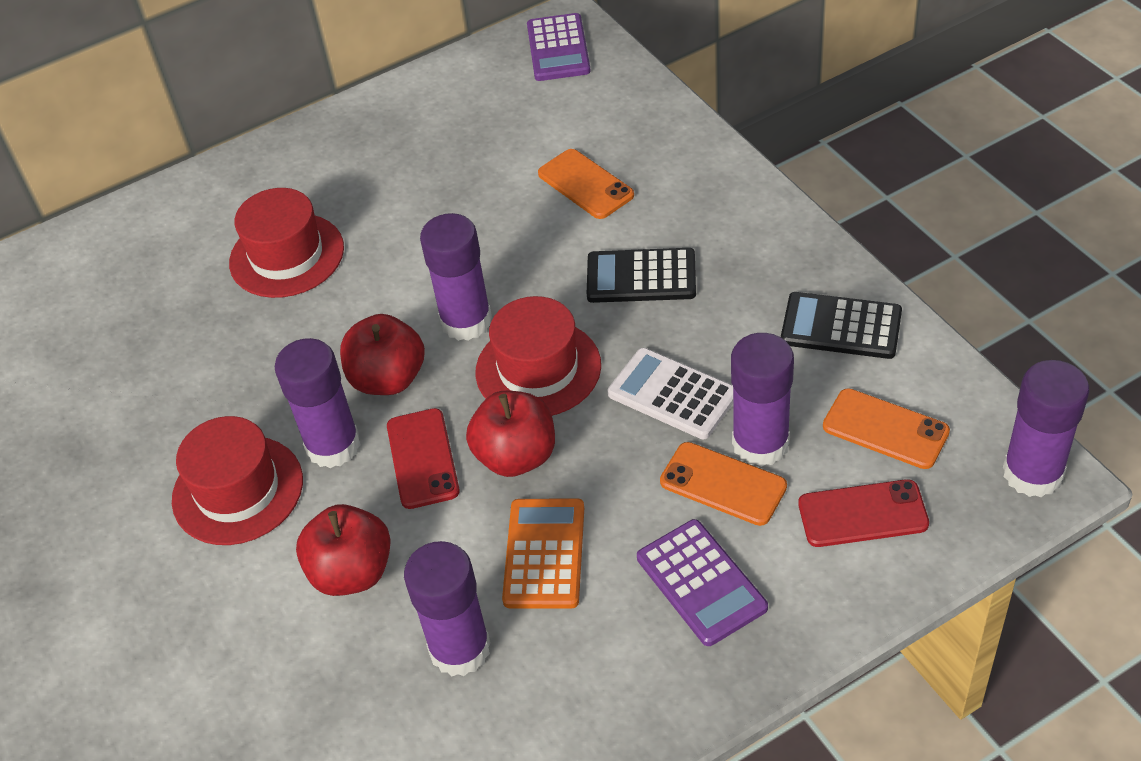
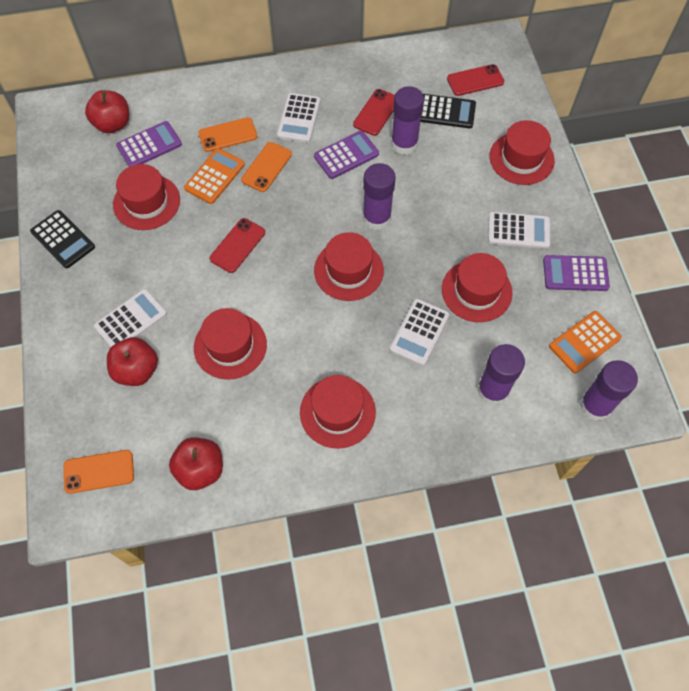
orange calculator: [502,498,584,609] = 1 -> [184,148,245,204] [549,311,622,373] = 2
purple calculator: [527,13,591,81] [637,519,768,646] = 2 -> [116,121,182,167] [314,131,379,179] [543,255,610,291] = 3
purple glue stick: [275,338,361,468] [404,541,491,676] [420,213,492,341] [731,333,794,467] [1003,360,1089,497] = 5 -> [363,163,396,230] [391,86,424,155] [477,344,525,405] [579,360,638,421] = 4
red hat: [172,416,303,545] [229,188,344,298] [476,296,601,416] = 3 -> [113,164,180,230] [194,308,267,380] [300,375,376,449] [314,232,384,301] [442,253,513,322] [490,120,555,185] = 6
red phone: [387,408,460,509] [798,479,929,547] = 2 -> [210,218,265,273] [353,89,395,136] [447,64,504,96] = 3
white calculator: [608,348,733,439] = 1 -> [94,289,167,347] [277,93,321,143] [390,299,449,366] [488,212,550,249] = 4

